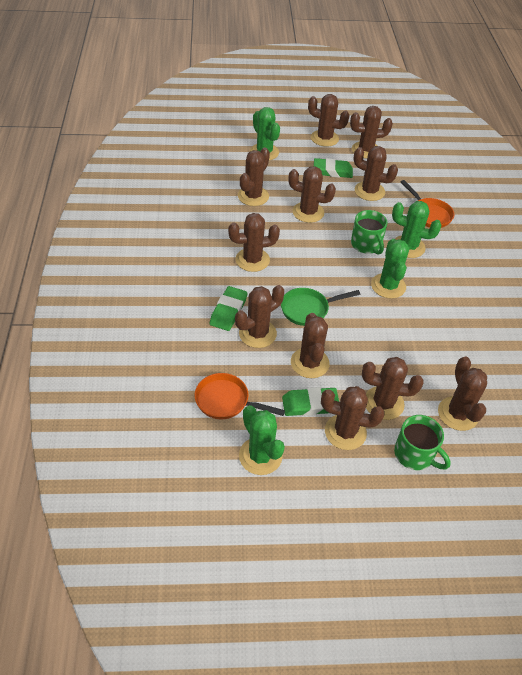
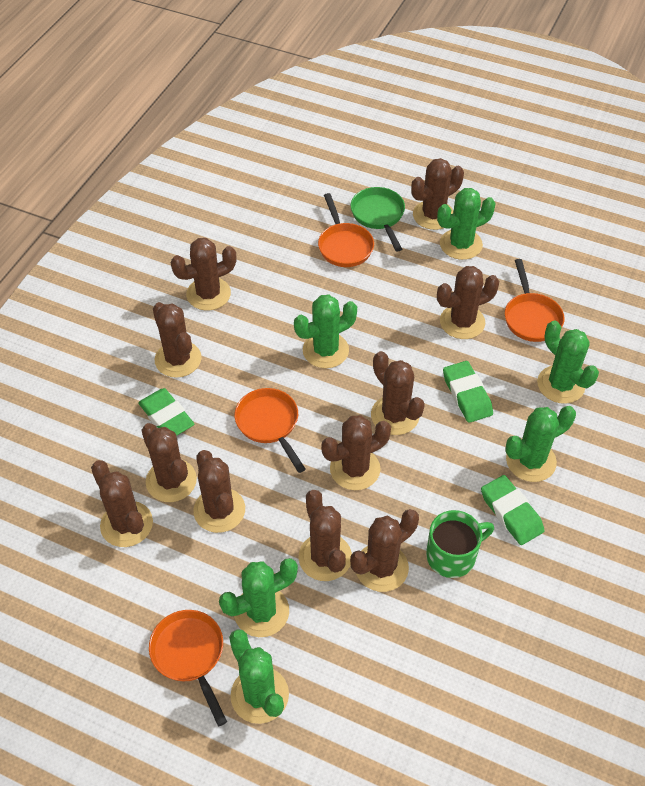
green cactus: [239,405,285,475] [250,107,280,160] [371,239,409,299] [392,201,442,258] = 4 -> [219,558,298,637] [229,629,289,724] [294,294,357,368] [437,188,496,260] [505,406,576,482] [537,321,599,404] = 6
green mug: [351,210,388,255] [394,415,451,470] = 2 -> [426,510,494,578] = 1
orange pan: [195,373,285,419] [401,180,454,228] = 2 -> [149,610,227,726] [235,388,306,473] [318,193,374,267] [505,259,564,342] = 4

